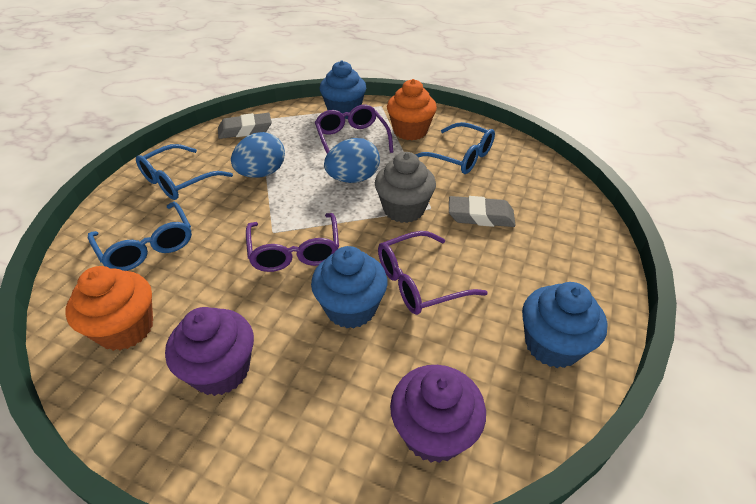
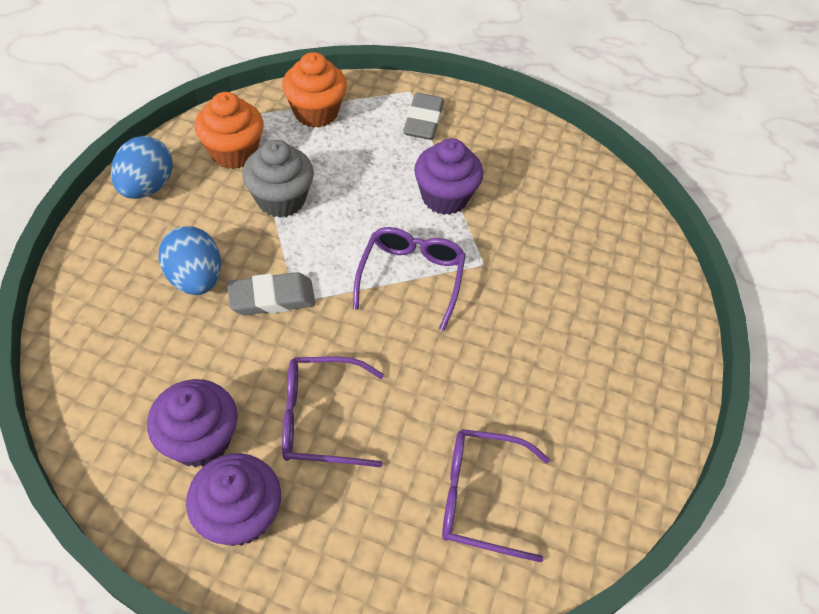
blue cupcake: [311,246,388,328] [320,61,366,119] [522,282,608,368] = 3 -> none = 0
blue glasses: [88,202,192,271] [136,144,233,200] [415,122,495,174] = 3 -> none = 0
purple cupcake: [165,307,254,396] [390,365,486,463] = 2 -> [147,379,238,467] [186,453,281,546] [414,138,483,215] = 3

